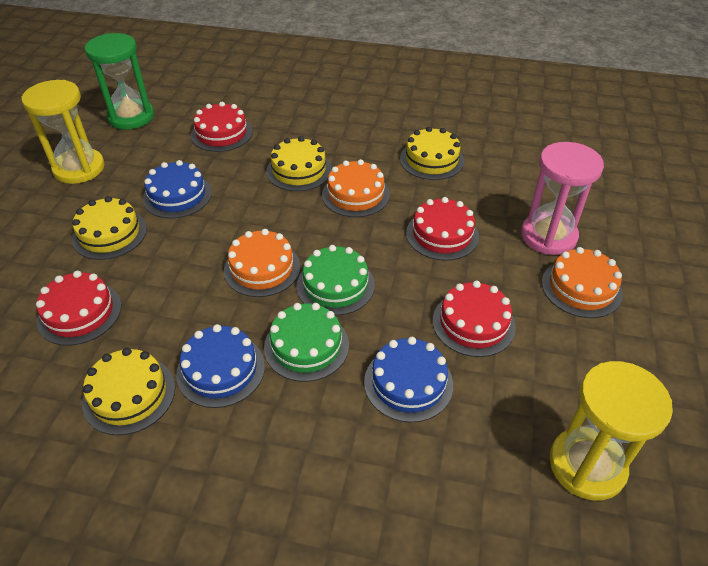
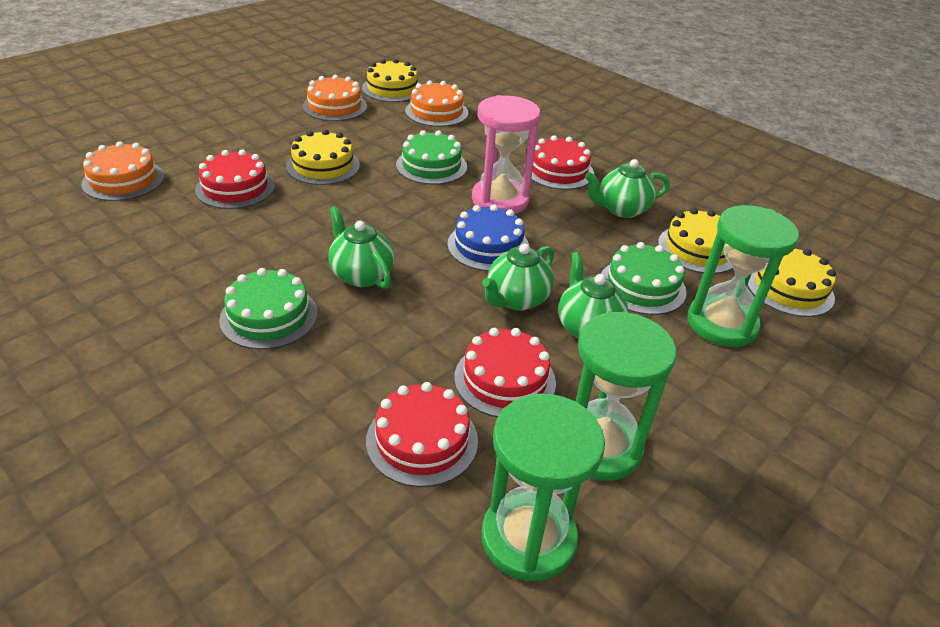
blue cake: [143,160,212,218] [176,324,265,408] [364,337,453,423] = 3 -> [447,204,529,271] = 1
green cake: [264,303,349,382] [297,245,375,316] = 2 -> [219,268,317,350] [396,130,467,185] [601,242,687,315] = 3
green hourglass: [85,33,154,129] = 1 -> [482,394,605,582] [576,312,676,481] [688,205,799,347] = 3
green teapot: none = 0 -> [328,206,394,288] [482,244,554,311] [558,252,628,339] [585,159,670,218] = 4
yellow hourglass: [21,80,105,184] [550,361,673,500] = 2 -> none = 0

